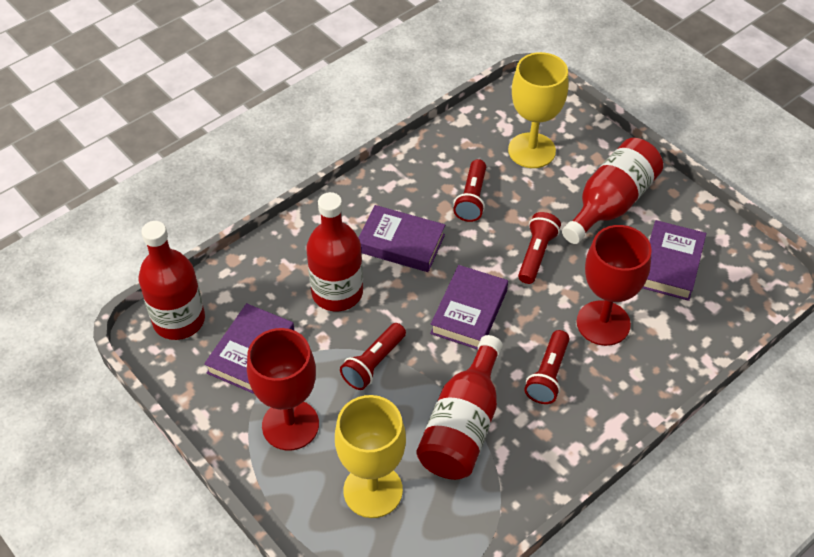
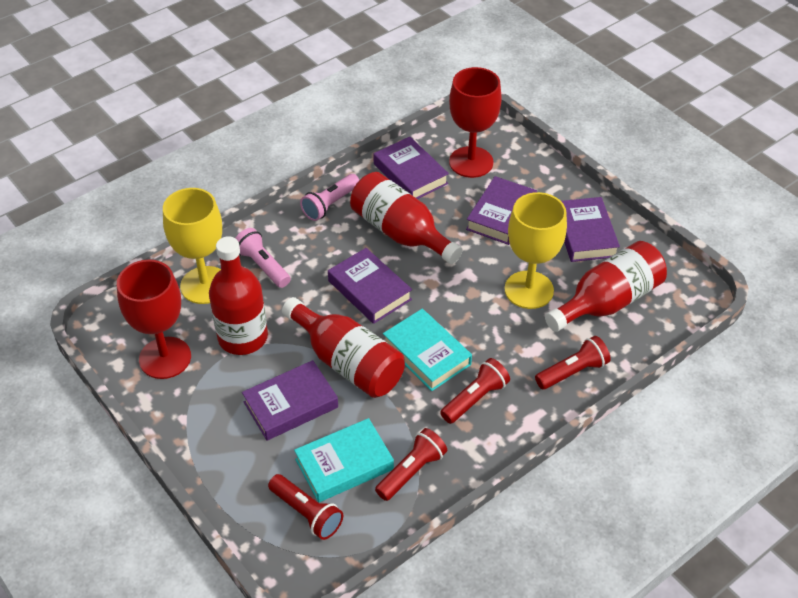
pink flashlight: none = 0 -> [236,228,291,288] [300,174,359,221] = 2
purple book: [204,303,295,394] [358,205,445,272] [430,265,508,350] [643,220,706,301] = 4 -> [242,360,338,441] [328,248,412,324] [373,137,449,199] [466,176,537,245] [561,197,620,262] = 5
turquoise book: none = 0 -> [294,418,394,502] [383,309,472,391] = 2

